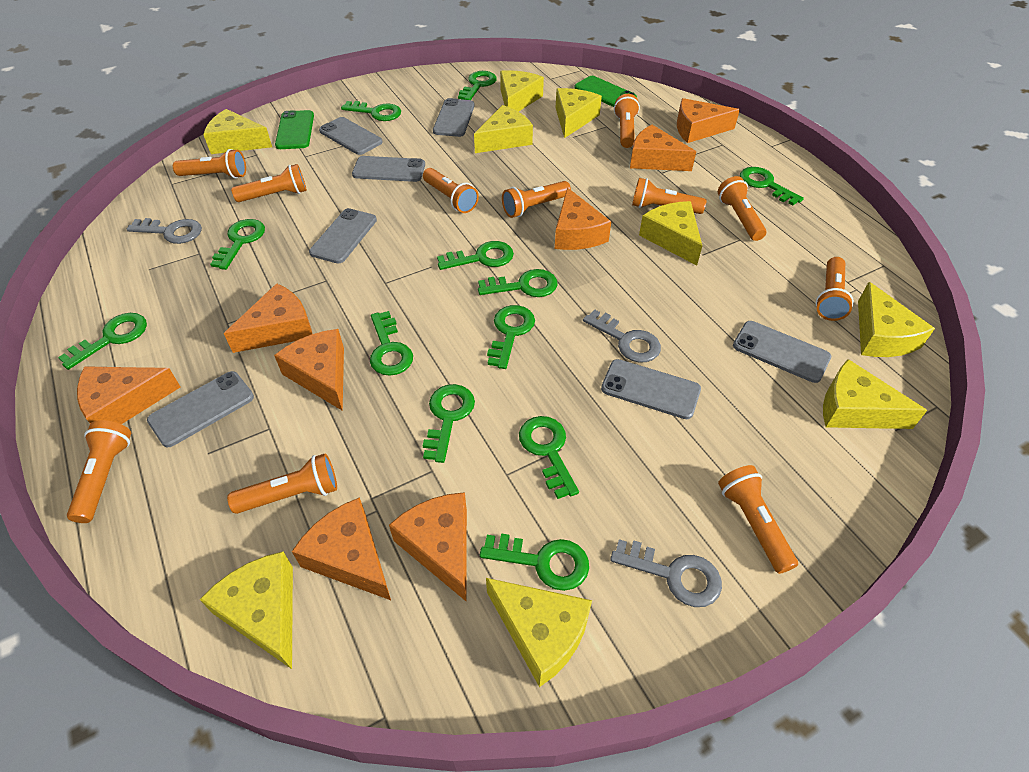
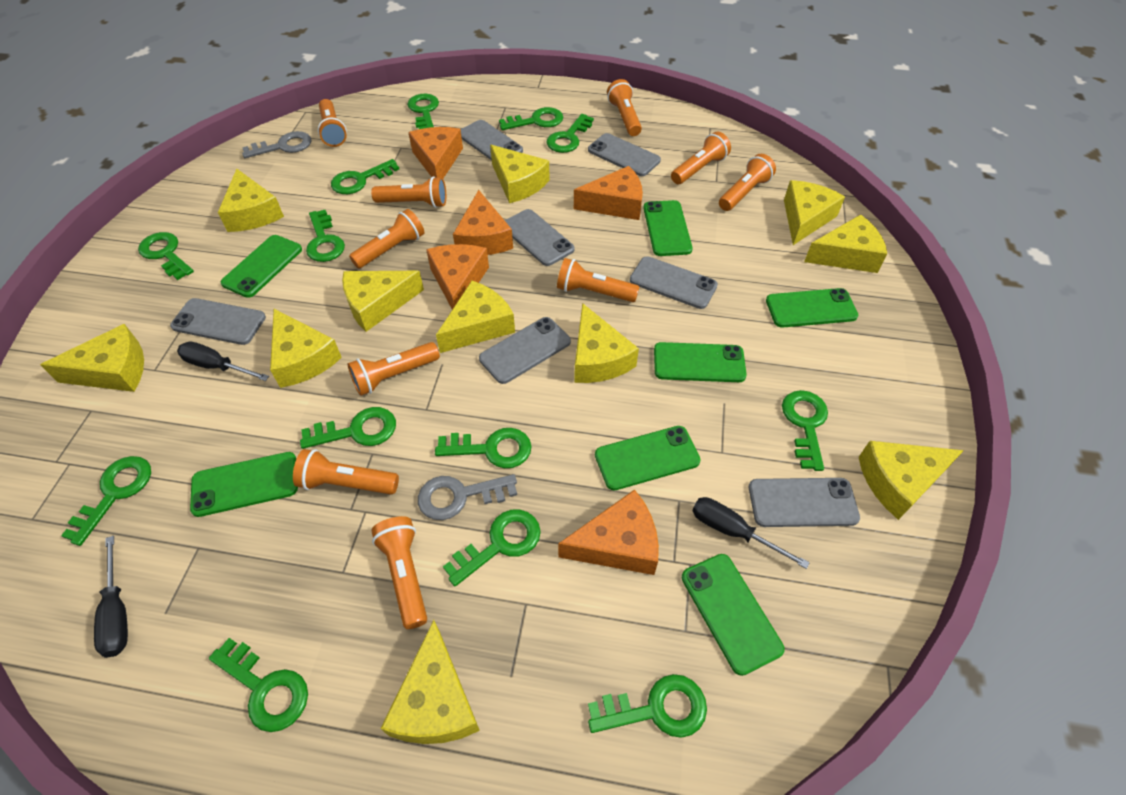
black screwdriver: none = 0 -> [94,536,128,658] [177,342,269,381] [692,497,810,569] = 3
green key: [58,313,147,370] [210,219,265,270] [341,101,401,121] [370,311,413,376] [423,384,475,463] [437,241,514,270] [458,71,497,100] [478,269,558,297] [480,534,589,591] [487,305,535,369] [519,416,579,499] [740,167,804,206] = 12 -> [61,456,151,546] [138,232,194,280] [209,638,308,732] [300,407,396,449] [306,210,345,262] [331,159,399,194] [407,94,439,129] [435,428,532,468] [443,509,541,587] [499,107,563,130] [546,114,594,153] [588,674,707,738] [782,390,828,471] = 13
green phone: [275,110,314,149] [574,76,637,107] = 2 -> [190,452,298,517] [221,235,302,298] [595,426,701,491] [643,200,693,256] [654,342,747,382] [682,554,785,676] [766,288,858,328] = 7
grey key: [127,218,202,244] [583,310,661,363] [610,539,722,607] = 3 -> [242,131,311,158] [418,474,517,520] = 2
orange cheese: [77,366,180,424] [224,283,312,353] [274,329,344,411] [292,497,391,600] [389,492,467,602] [555,188,611,250] [630,125,696,171] [677,98,740,143] = 8 -> [408,127,463,178] [426,244,489,310] [453,190,513,255] [558,490,659,575] [574,166,643,220] = 5
orange flashlight: [67,420,131,523] [173,149,246,179] [227,453,337,514] [231,164,307,202] [423,168,479,213] [502,181,571,218] [614,94,640,148] [632,178,707,214] [718,176,766,241] [718,465,798,574] [816,257,854,321] = 11 -> [293,449,399,495] [318,99,347,147] [348,342,440,396] [349,209,424,269] [371,176,446,208] [371,516,427,629] [557,258,639,302] [607,79,642,136] [671,132,731,184] [719,154,776,211] = 10
yellow cheese: [199,552,293,669] [203,109,272,154] [474,105,533,153] [486,578,592,687] [500,70,544,112] [556,88,602,138] [639,201,702,265] [823,359,927,429] [858,282,935,357] = 9 -> [40,324,144,392] [218,169,284,232] [270,309,342,388] [342,271,424,332] [380,620,480,744] [436,281,515,353] [490,145,550,203] [574,303,639,383] [784,180,845,245] [804,214,887,273] [859,441,964,520] = 11

